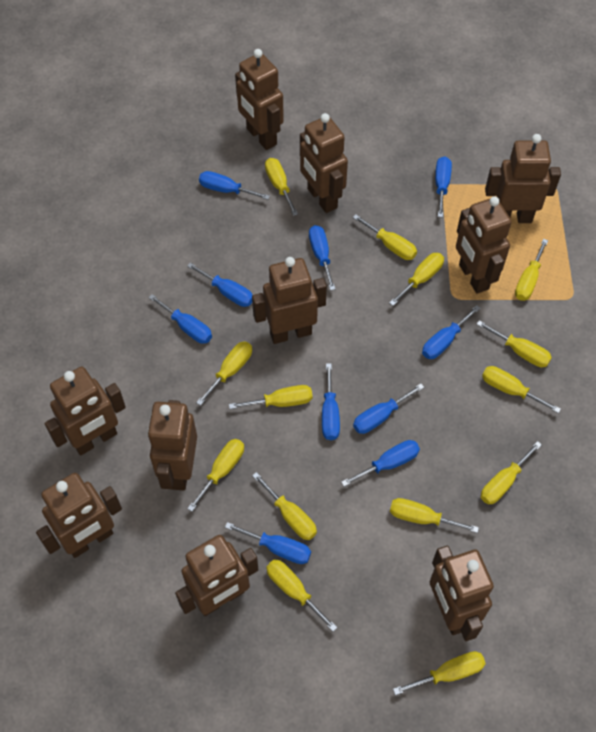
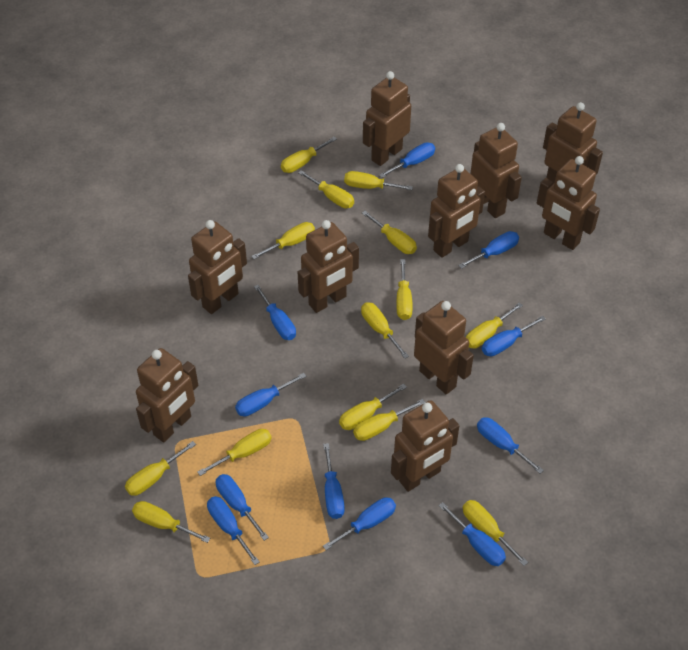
blue screwdriver: [148,294,212,344] [187,263,252,307] [199,171,270,200] [225,522,311,564] [309,225,335,291] [322,363,340,440] [341,440,420,487] [353,383,424,434] [422,305,481,359] [435,156,452,217] = 10 -> [207,496,259,565] [216,474,269,541] [235,373,306,416] [254,285,296,340] [323,443,345,519] [323,497,396,550] [379,142,435,178] [439,502,506,566] [458,231,519,269] [477,418,544,474] [482,316,546,356] = 11

